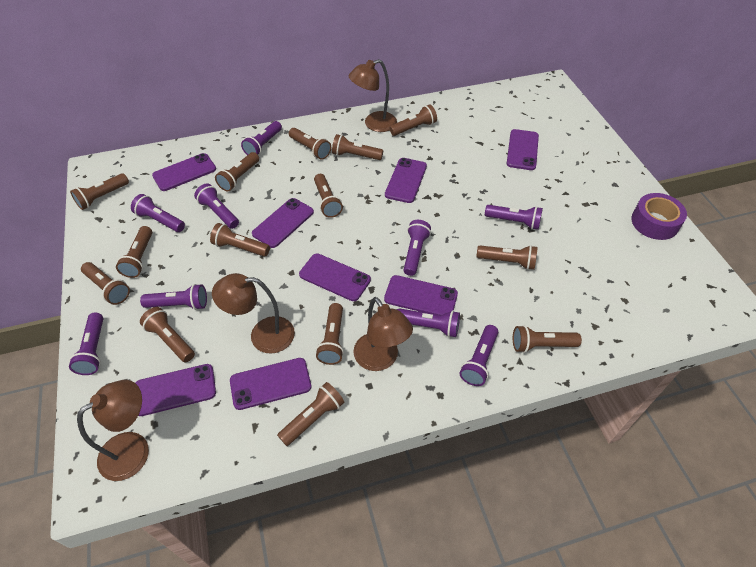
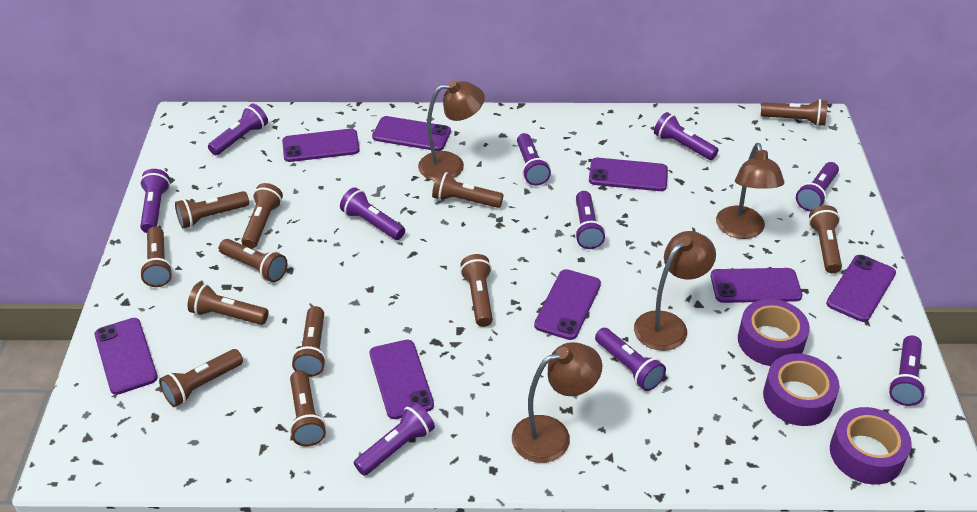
brown flashlight: [70,173,129,210] [81,262,130,305] [116,226,152,278] [140,307,195,362] [210,223,270,257] [215,152,259,191] [277,382,344,446] [289,128,331,160] [314,174,343,218] [316,303,344,365] [332,134,383,160] [389,104,437,136] [477,245,537,270] [513,325,582,353] = 14 -> [140,226,173,287] [159,349,243,407] [175,191,249,228] [188,283,269,325] [219,239,287,282] [241,183,283,249] [290,370,326,446] [292,306,326,377] [432,172,504,208] [460,254,493,327] [761,99,828,126] [809,205,842,273] = 12
purple flashlight: [69,312,103,375] [131,194,185,232] [140,284,207,310] [194,184,239,229] [241,121,282,155] [397,309,460,337] [404,220,431,276] [460,325,498,386] [485,205,543,230] = 9 -> [140,169,170,233] [208,104,268,155] [340,188,405,240] [354,403,435,476] [517,133,551,185] [575,191,605,249] [595,328,666,391] [654,112,718,160] [796,162,839,211] [889,335,926,406] = 10
purple tape: [631,193,687,240] = 1 -> [738,299,810,366] [763,353,840,426] [830,407,912,485] = 3

